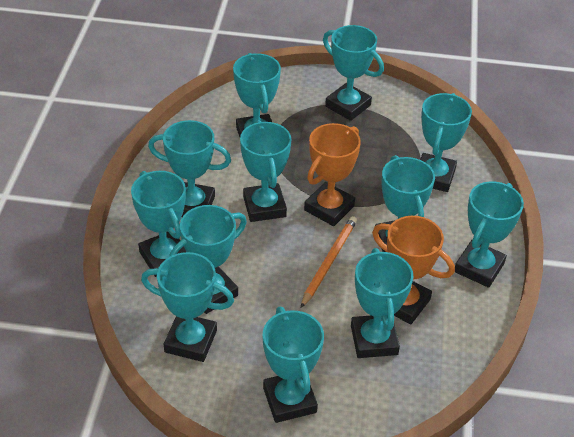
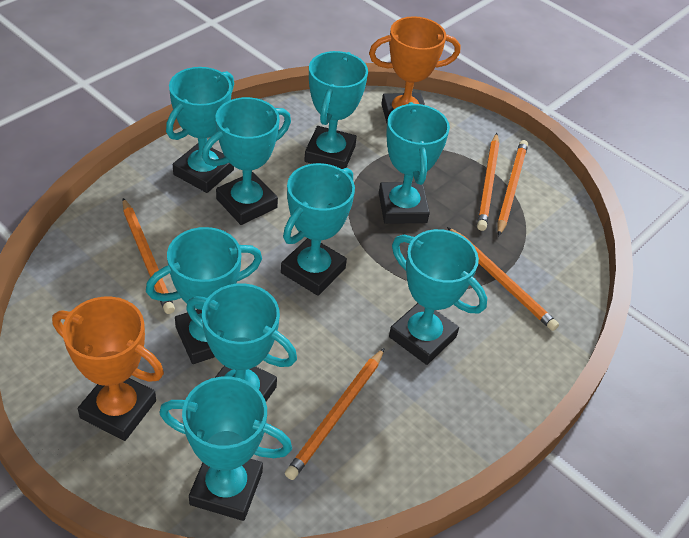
orange pencil: [301,216,357,308] = 1 -> [122,198,175,314] [285,348,385,480] [447,227,559,331] [477,133,499,231] [497,140,528,237] = 5
turquoise trophy: [131,171,186,277] [141,252,234,362] [148,120,231,217] [169,205,247,314] [233,53,281,137] [240,120,291,222] [263,307,324,423] [323,25,384,121] [351,248,414,358] [375,155,435,252] [420,93,472,192] [455,181,524,288] = 12 -> [146,227,262,364] [159,376,292,521] [166,67,234,193] [186,284,297,401] [202,97,291,225] [281,163,355,296] [304,51,368,169] [379,102,450,224] [389,229,487,365] = 9

